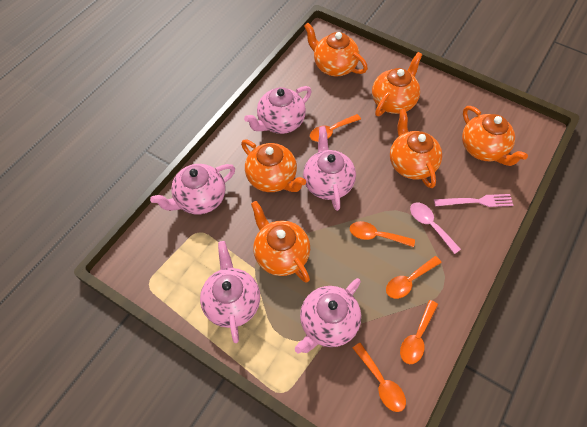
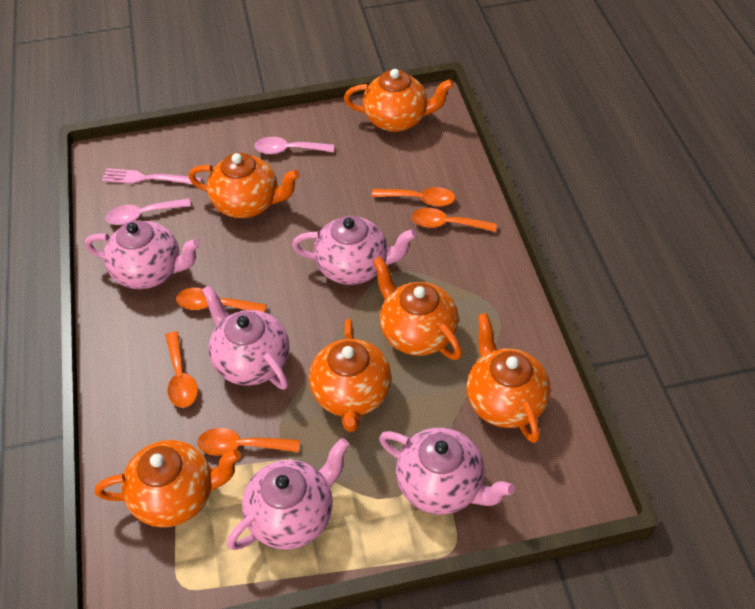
pink spoon: [410,202,461,254] = 1 -> [106,198,191,225] [254,137,334,154] = 2

